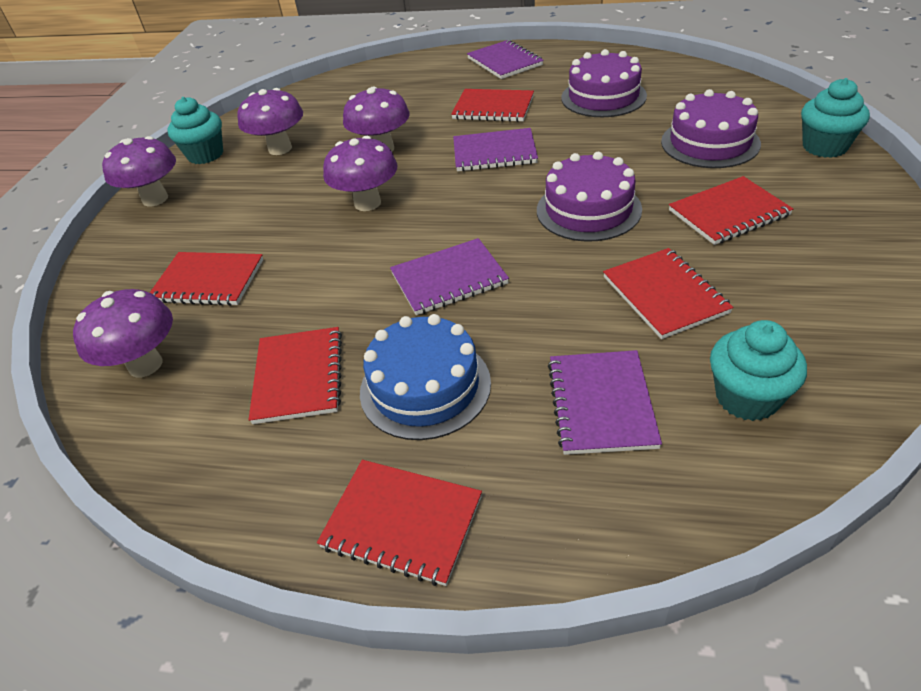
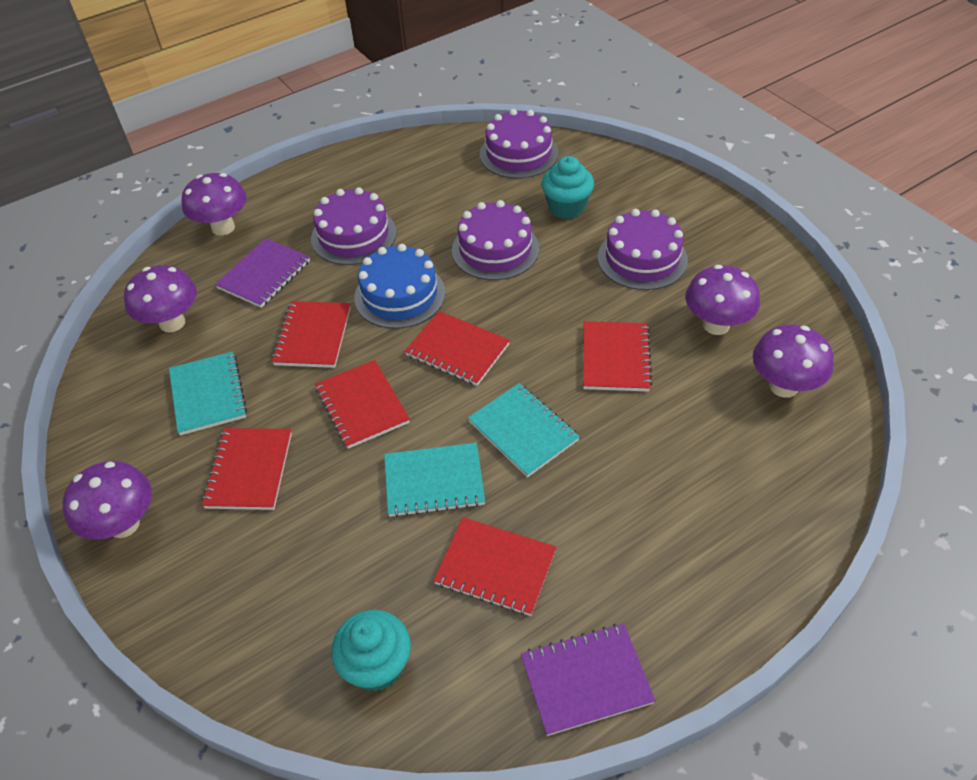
purple cake: [537,152,642,242] [561,49,647,117] [661,89,761,168] = 3 -> [311,187,397,265] [452,200,539,280] [480,109,559,179] [598,209,688,290] = 4
purple notebook: [390,238,509,315] [453,128,538,172] [467,40,544,79] [548,350,662,455] = 4 -> [215,238,310,308] [521,623,656,736] = 2
turquoise cupcake: [167,97,223,164] [710,320,807,421] [801,78,870,158] = 3 -> [331,610,411,692] [542,156,594,219] = 2
turquoise notebook: none = 0 -> [169,351,247,436] [384,443,485,517] [468,383,580,477] = 3

